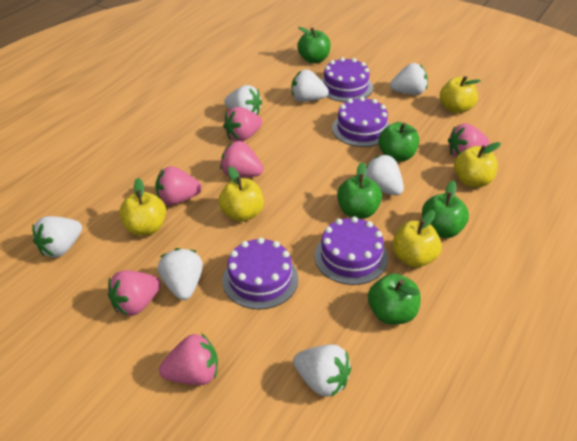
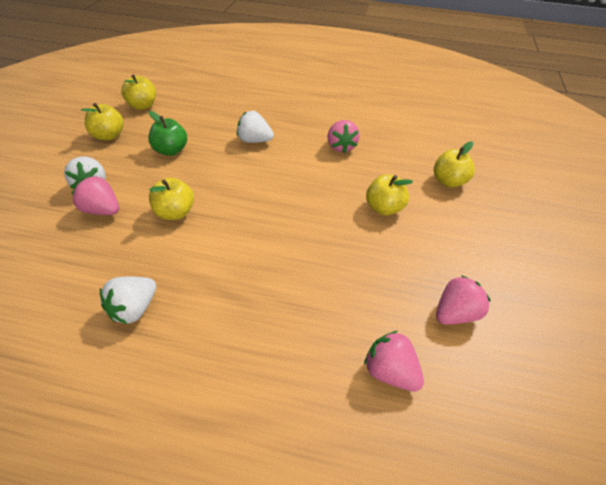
green apple: [297,27,330,63] [337,162,382,219] [368,273,421,325] [378,122,419,162] [422,180,469,238] = 5 -> [148,111,187,156] = 1
pink strawberry: [108,270,161,316] [155,166,202,206] [159,334,218,385] [220,141,263,177] [223,107,262,142] [448,123,490,157] = 6 -> [71,176,119,215] [327,120,360,153] [364,331,424,391] [436,275,491,324] = 4
purple cake: [222,237,298,309] [314,216,388,285] [321,57,373,102] [332,97,390,147] = 4 -> none = 0
white strawberry: [32,216,82,257] [158,248,203,300] [224,85,262,115] [292,69,329,102] [293,345,351,397] [366,155,404,195] [390,63,428,95] = 7 -> [64,157,106,189] [100,277,156,324] [237,111,274,143] = 3

